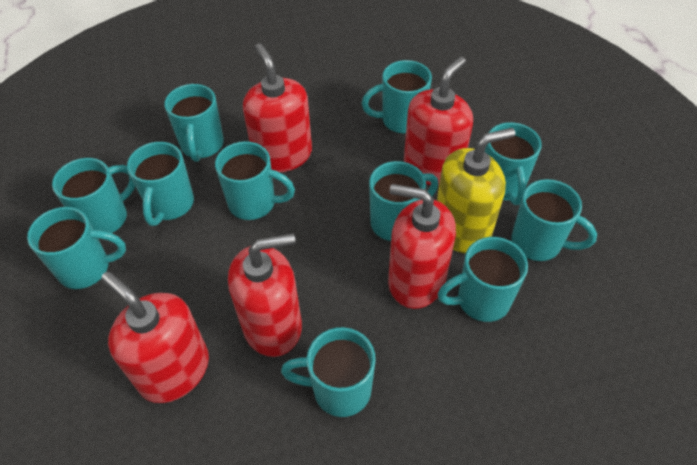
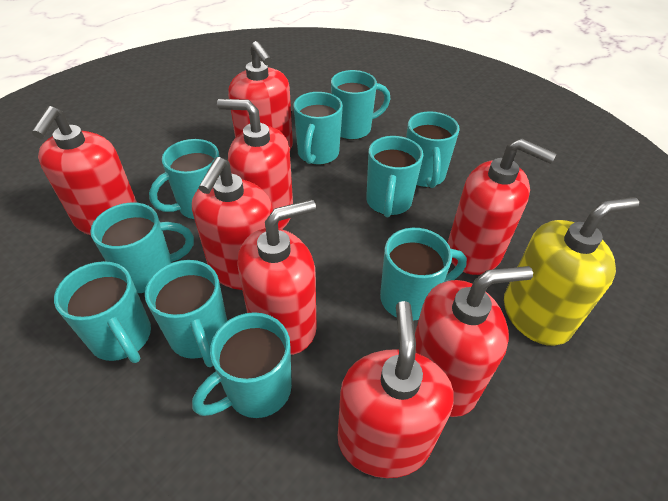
red soap dispenser: [101,272,209,403] [228,233,302,357] [243,43,312,173] [388,184,456,309] [404,57,473,187] = 5 -> [32,106,137,235] [192,157,273,290] [217,99,293,229] [228,41,293,150] [237,199,317,355] [338,301,454,478] [415,266,533,417] [447,138,556,275] = 8
turquoise mug: [27,207,126,289] [52,158,135,233] [127,142,194,226] [164,84,224,162] [215,141,295,220] [281,327,376,417] [362,60,432,134] [369,161,438,241] [438,237,528,322] [485,122,542,205] [511,179,597,261] = 11 -> [54,261,151,363] [90,203,194,293] [145,260,227,367] [149,139,220,220] [192,312,292,418] [294,92,343,165] [331,70,390,140] [366,136,423,217] [380,228,467,321] [406,111,460,188] = 10

